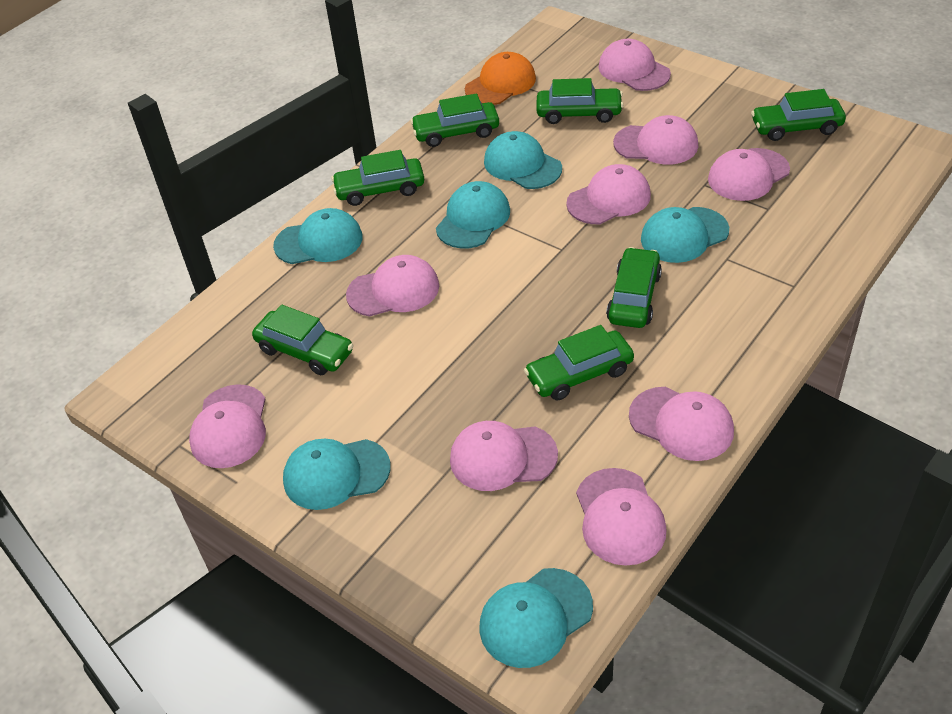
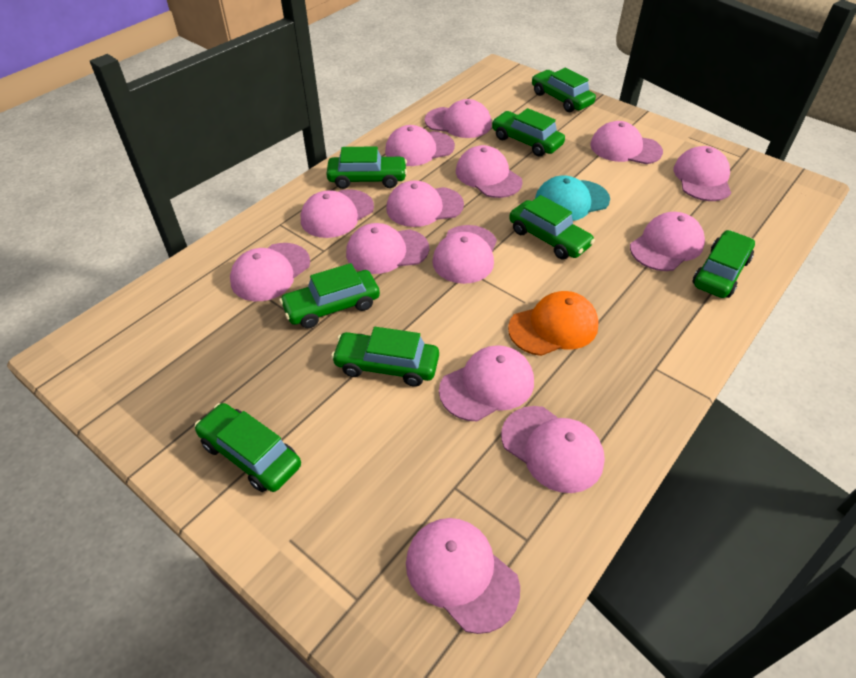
green car: [252,305,353,375] [331,150,424,206] [410,94,499,147] [524,325,634,400] [536,78,623,124] [606,247,662,328] [751,89,846,141] = 7 -> [194,403,301,492] [279,263,380,328] [326,146,407,189] [331,327,439,387] [492,108,565,156] [509,195,595,259] [532,68,596,112] [692,230,755,298] = 8
pink cap: [189,384,266,468] [346,255,439,317] [450,421,558,491] [566,164,651,224] [576,468,667,566] [599,39,671,91] [613,115,698,165] [629,387,734,461] [708,148,790,201] = 9 -> [230,243,310,301] [301,189,374,238] [346,223,429,274] [385,125,455,166] [386,181,464,227] [406,518,520,634] [425,99,492,138] [432,225,497,284] [439,345,534,421] [456,145,523,198] [501,406,605,493] [590,121,663,164] [630,212,705,271] [674,146,731,201] = 14
turquoise cap: [273,208,363,264] [283,439,391,510] [436,181,510,248] [480,568,593,668] [484,131,562,189] [641,207,729,263] = 6 -> [535,176,610,221] = 1

